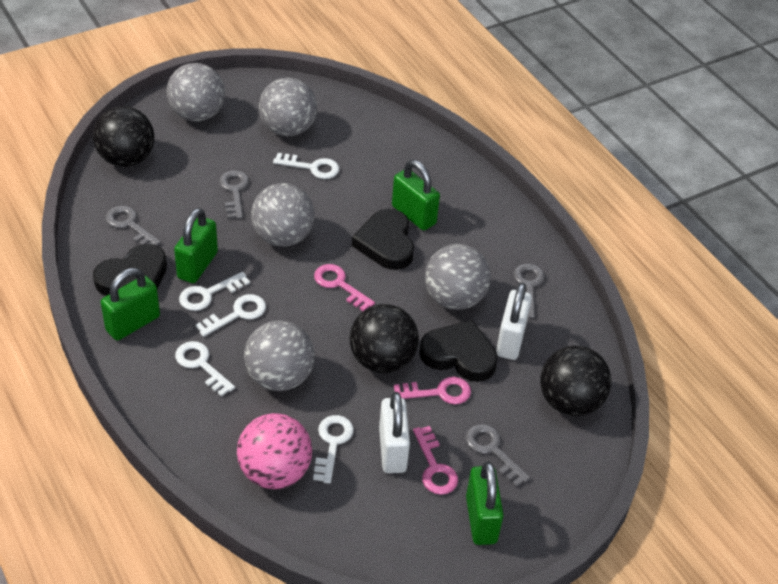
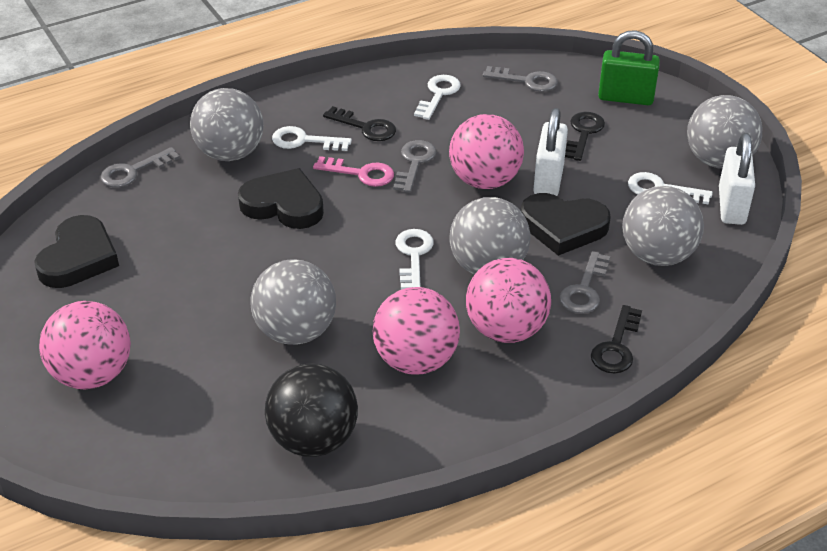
black ball: [93,106,154,167] [349,304,419,373] [540,346,612,416] = 3 -> [265,364,358,457] = 1
black key: none = 0 -> [323,106,396,141] [565,112,605,161] [591,305,642,374] = 3
green padlock: [101,268,160,340] [174,208,218,283] [392,160,440,231] [466,462,504,545] = 4 -> [598,30,660,105] = 1
pink ball: [237,413,312,489] = 1 -> [39,301,131,390] [373,287,460,374] [449,114,524,189] [466,258,551,343] = 4
pink key: [314,264,375,311] [394,377,471,405] [413,426,458,495] = 3 -> [313,156,394,187] = 1
white key: [175,341,235,397] [179,272,250,311] [195,294,266,337] [273,153,339,179] [313,415,354,484] = 5 -> [272,126,352,151] [395,229,434,290] [414,75,461,120] [628,172,713,205] = 4

